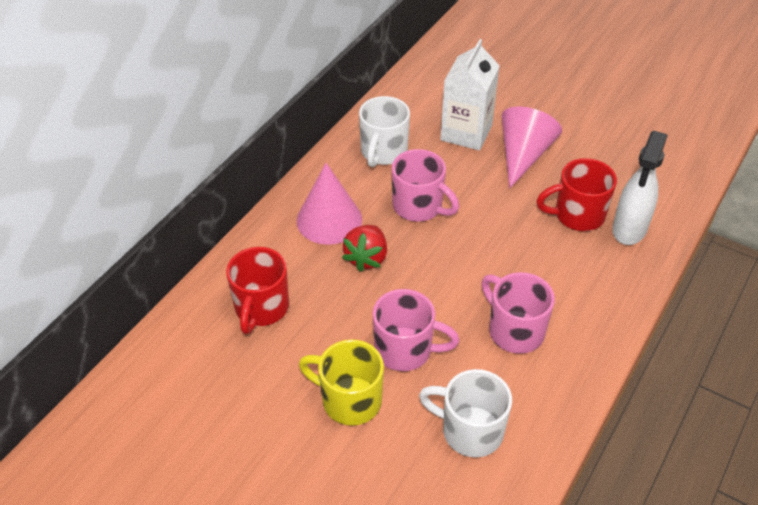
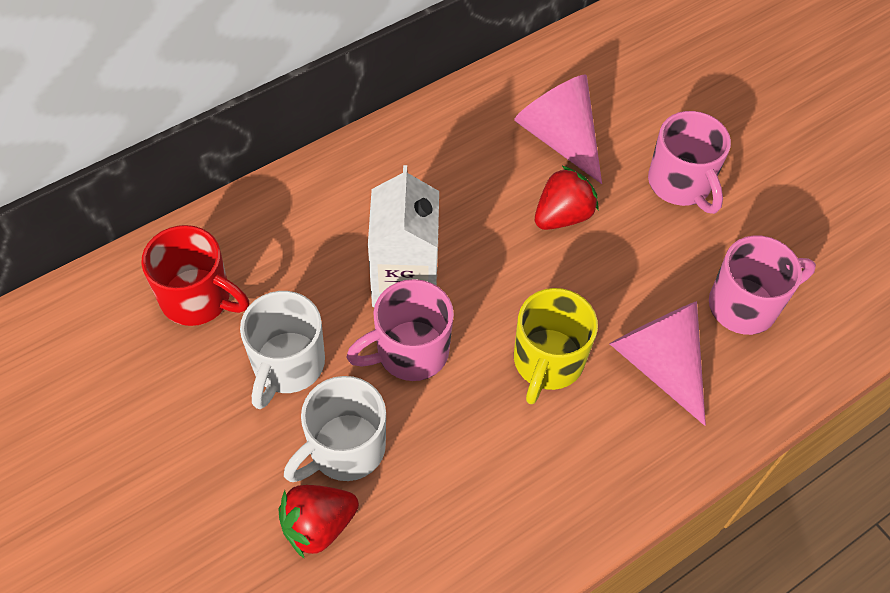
red mug: [226,247,289,334] [537,158,617,231] = 2 -> [141,225,249,326] = 1
red strawberry: [342,225,387,272] = 1 -> [278,485,359,559] [535,165,599,230] = 2
white spray bottle: [612,131,667,245] = 1 -> none = 0

